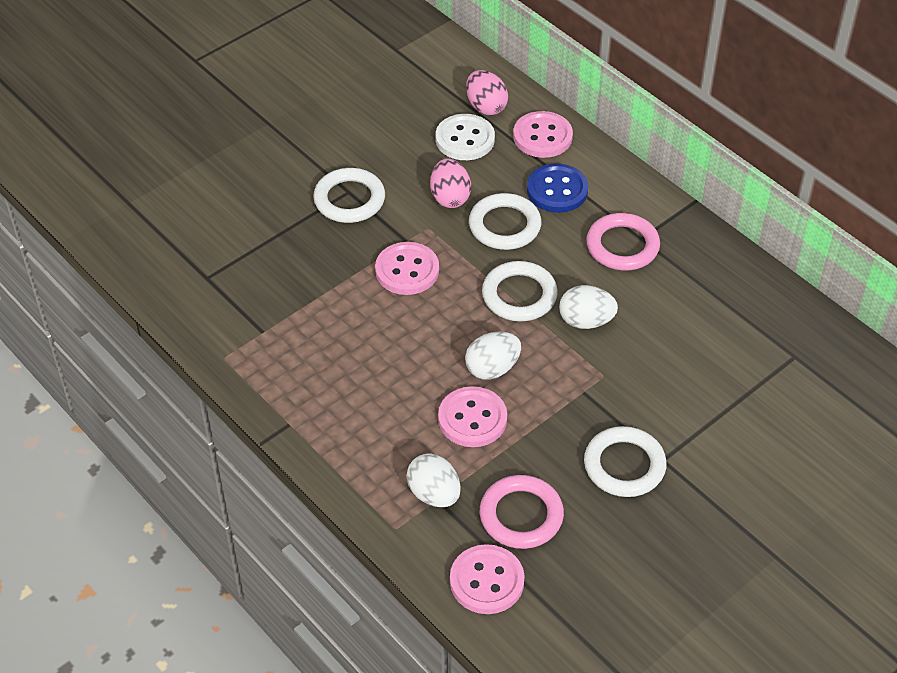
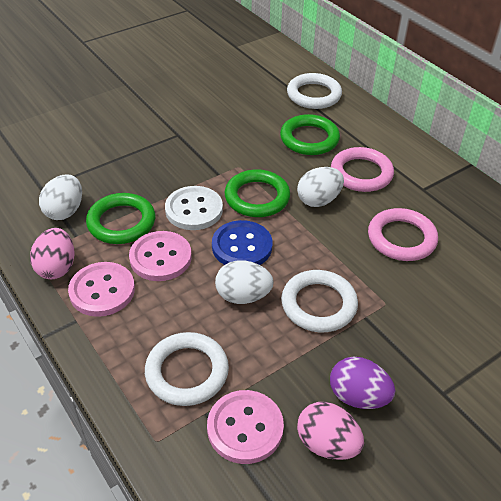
green ring: none = 0 -> [86,193,155,244] [225,169,290,217] [280,114,340,155] = 3
pink button: [375,242,439,295] [438,386,507,447] [450,544,525,614] [513,111,573,158] = 4 -> [68,262,135,317] [129,231,192,281] [207,390,284,464] = 3
purple egg: none = 0 -> [330,357,395,409] = 1
white ring: [313,168,385,223] [469,193,541,250] [482,261,558,322] [584,426,667,497] = 4 -> [145,332,229,406] [281,270,358,332] [287,73,342,109] = 3

